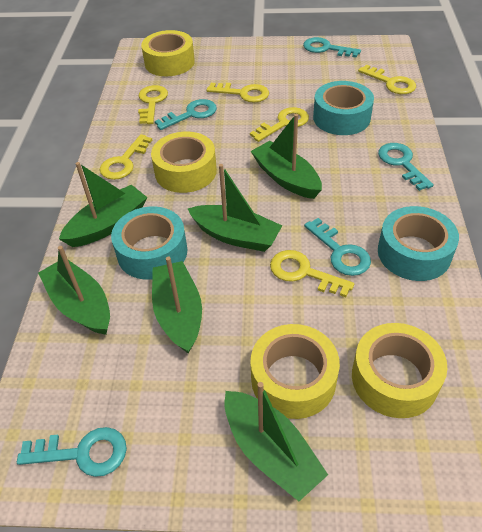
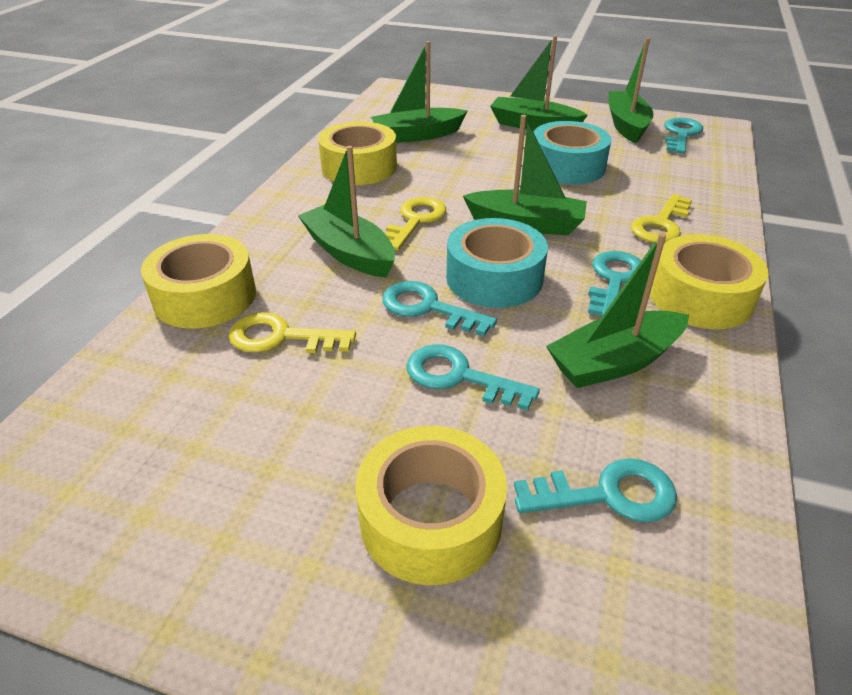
turquoise tape: [111,207,188,280] [313,81,374,135] [378,206,459,281] = 3 -> [446,218,548,308] [534,121,611,185] = 2
yellow key: [100,134,152,180] [138,85,168,124] [207,83,269,102] [250,107,309,142] [270,250,354,297] [358,64,416,94] = 6 -> [229,312,356,353] [385,197,446,251] [631,194,692,243] = 3

